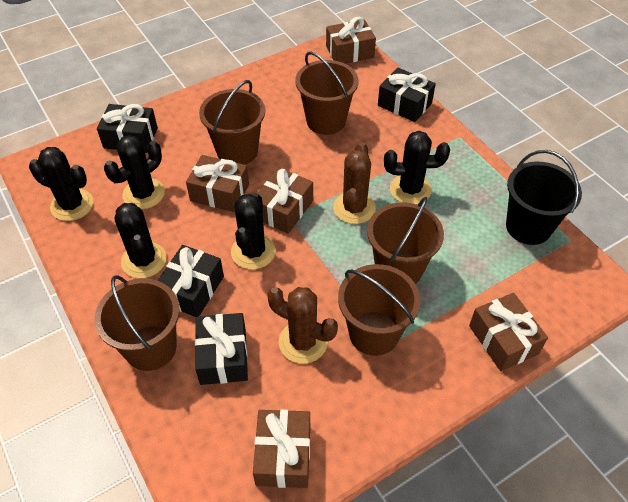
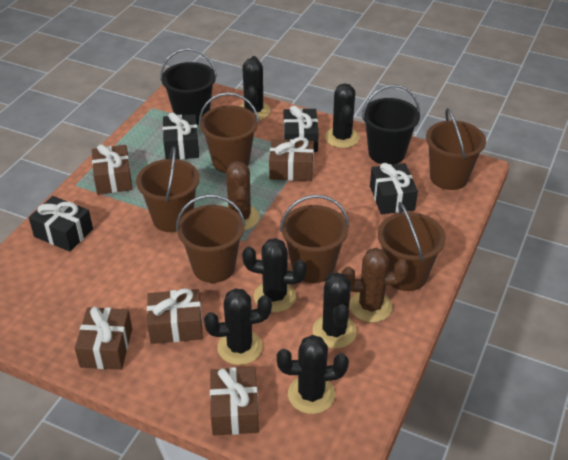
black bucket: [506,150,582,245] = 1 -> [160,48,217,125] [362,85,420,165] = 2
black cactus: [29,147,93,221] [104,135,165,209] [115,203,167,278] [231,193,276,270] [384,131,450,204] = 5 -> [204,288,272,365] [240,56,271,120] [242,238,307,312] [277,335,349,414] [313,272,357,348] [325,83,360,148] = 6
brown bucket: [94,275,179,371] [199,80,265,165] [295,51,358,135] [338,264,421,356] [367,197,444,284] = 5 -> [136,146,200,232] [176,194,245,283] [199,92,259,173] [280,195,349,283] [378,202,446,291] [426,108,486,190] = 6

